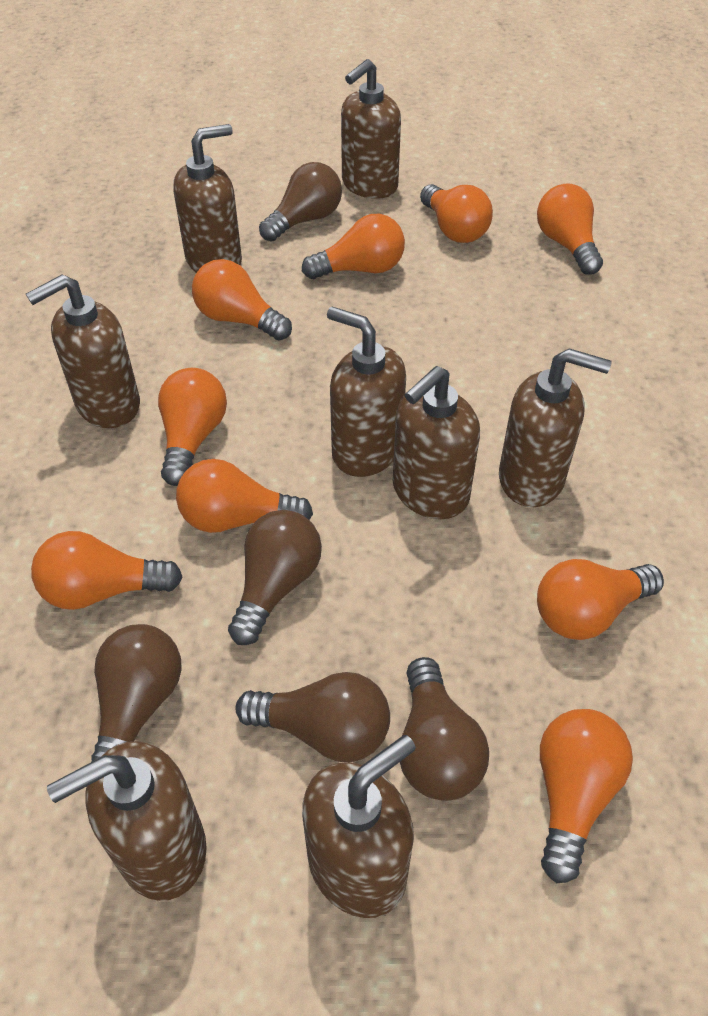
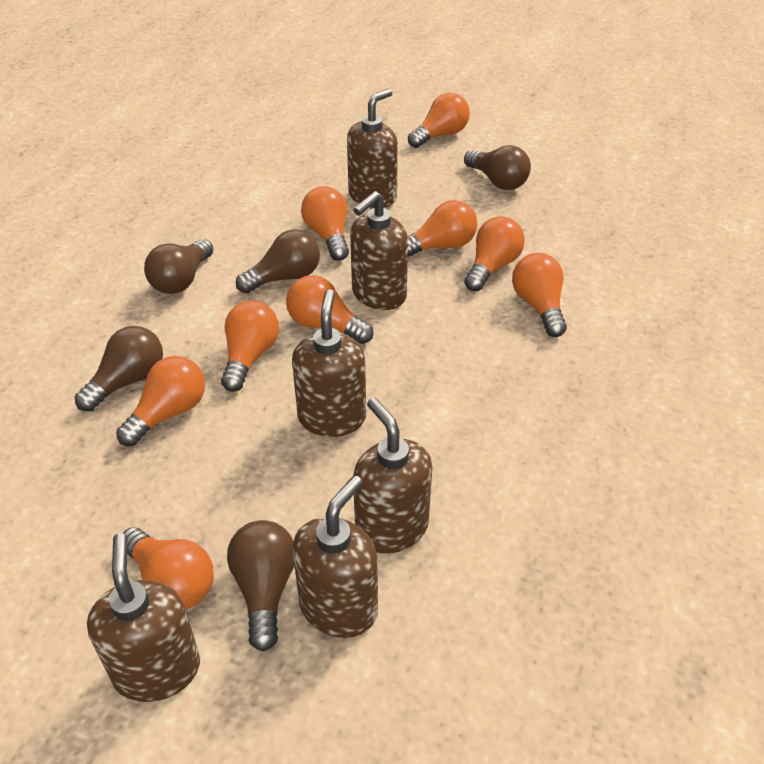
brown soap dispenser: [26,274,140,428] [47,741,207,901] [173,124,242,273] [302,735,416,918] [327,307,406,477] [341,59,401,199] [393,366,480,519] [499,348,612,507] = 8 -> [87,533,200,702] [292,289,366,437] [292,476,378,638] [347,88,398,208] [350,191,408,310] [353,398,432,554] = 6

